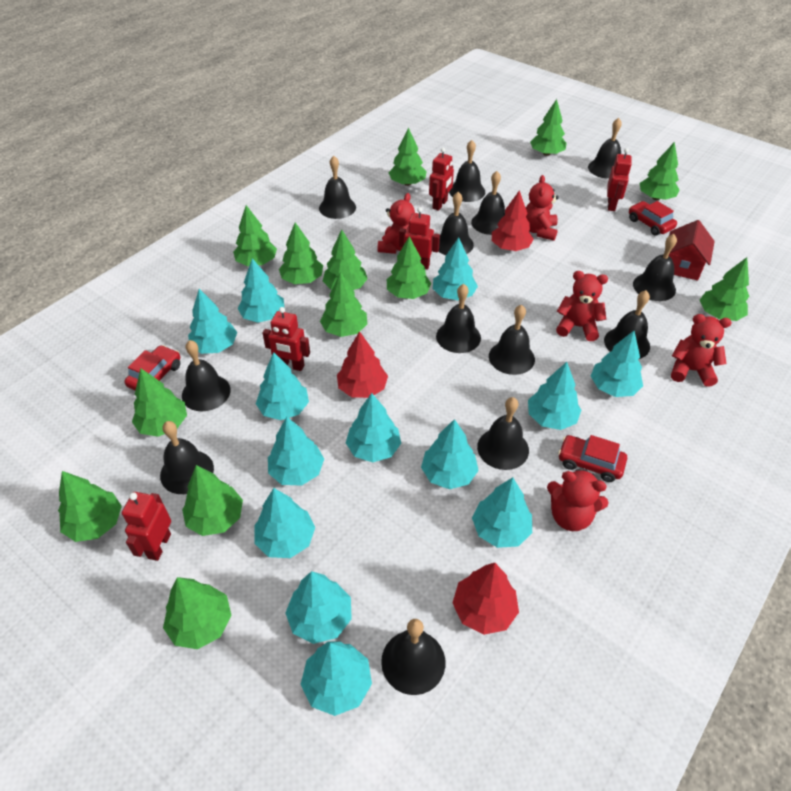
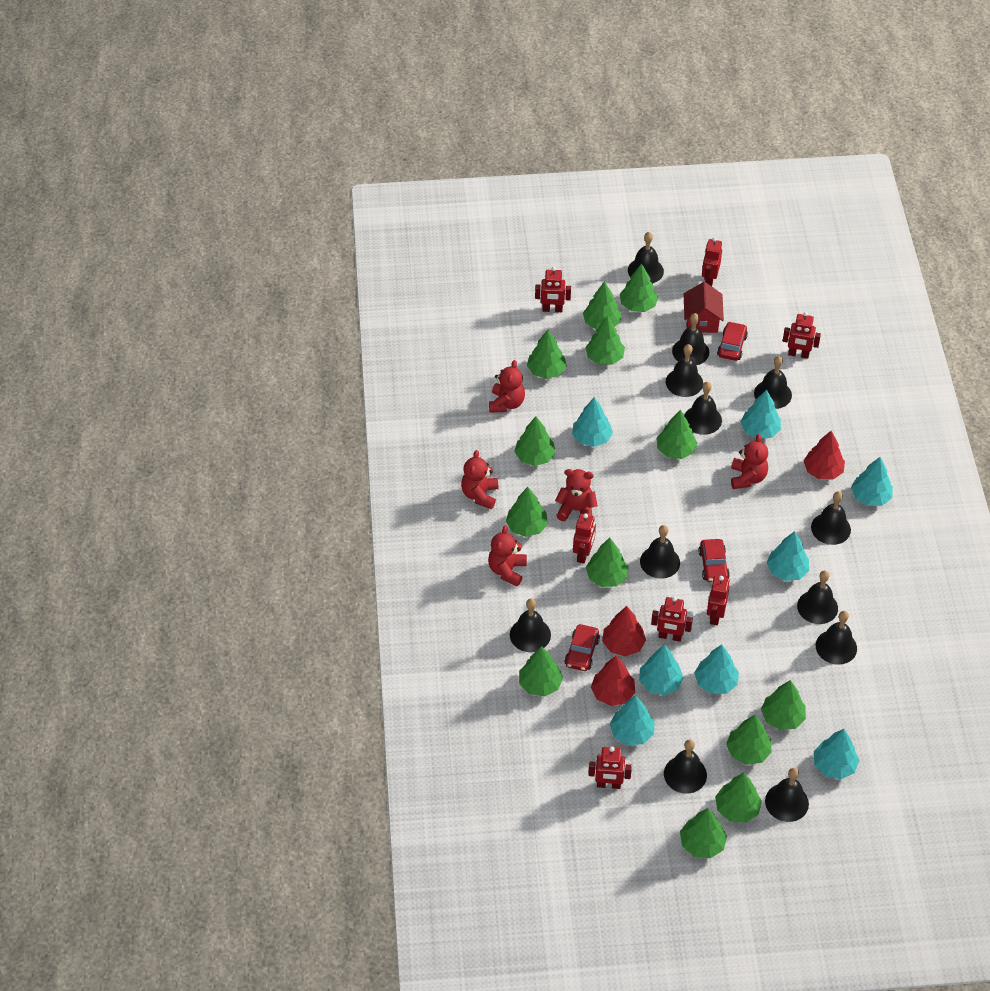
black bell: [160,421,214,494] [182,340,231,411] [319,156,356,219] [381,619,445,695] [436,284,481,353] [438,192,474,255] [449,140,485,202] [471,171,505,235] [477,397,529,470] [489,305,535,375] [588,118,622,179] [604,290,650,359] [633,234,677,301] = 13 -> [510,598,551,652] [628,232,664,283] [640,525,680,579] [664,739,707,794] [666,344,703,397] [672,313,709,365] [684,382,722,435] [754,356,792,409] [765,768,809,822] [797,570,838,624] [811,491,851,545] [816,611,857,665] = 12
red robot: [122,492,171,561] [263,307,310,371] [399,207,440,270] [429,148,454,211] [607,148,632,211] = 5 -> [535,267,571,312] [573,513,596,564] [589,747,632,789] [651,596,693,642] [702,237,722,286] [707,576,730,625] [783,312,821,359] = 7
turquoise tree: [188,289,237,354] [237,258,284,323] [254,488,315,558] [256,352,309,420] [268,417,324,485] [285,571,352,644] [301,641,372,716] [346,393,401,462] [421,419,479,489] [433,237,478,300] [472,477,532,548] [528,362,581,430] [591,331,643,397] = 13 -> [572,397,613,447] [610,695,655,745] [639,645,684,695] [694,644,739,694] [741,390,781,439] [767,531,809,581] [814,729,859,779] [851,457,893,506] = 8

